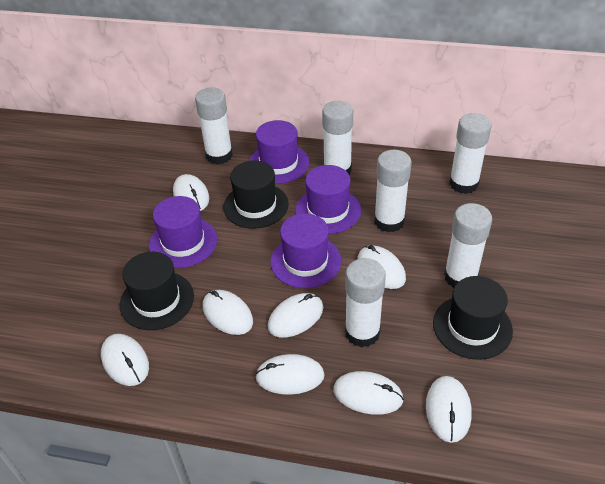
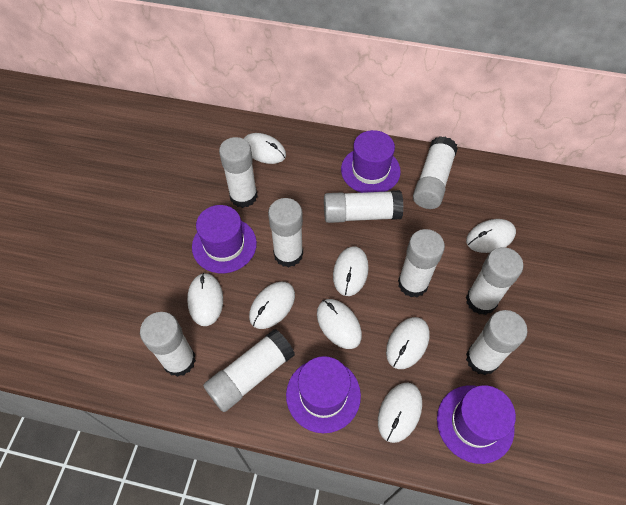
black hat: [120,252,194,330] [223,161,289,229] [433,276,513,360] = 3 -> none = 0
white glue stick: [195,87,233,164] [322,101,353,175] [345,258,386,347] [374,150,412,232] [444,203,492,288] [449,113,492,194] = 6 -> [140,312,196,377] [203,329,295,412] [219,137,258,208] [268,198,303,267] [324,190,404,223] [398,229,445,297] [413,136,458,209] [466,247,524,315] [466,310,528,375] = 9

